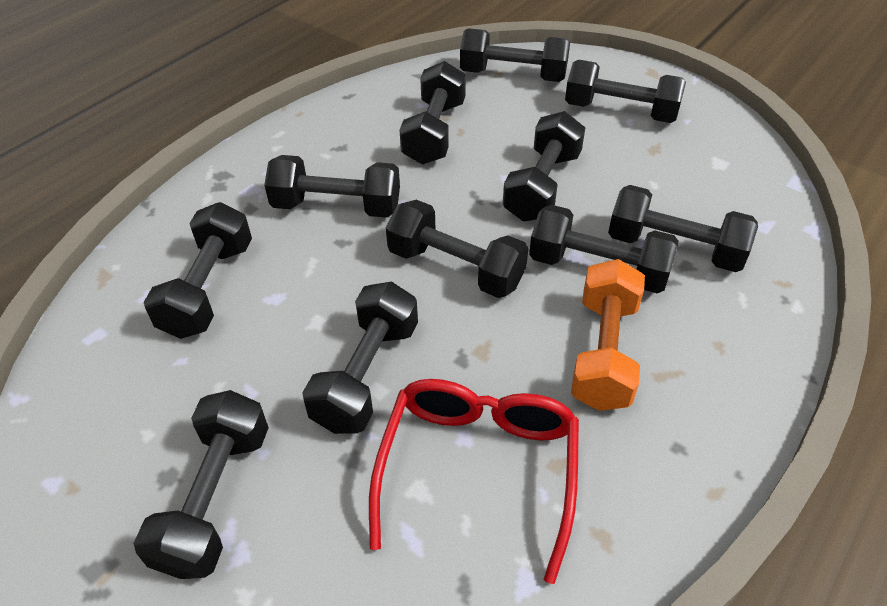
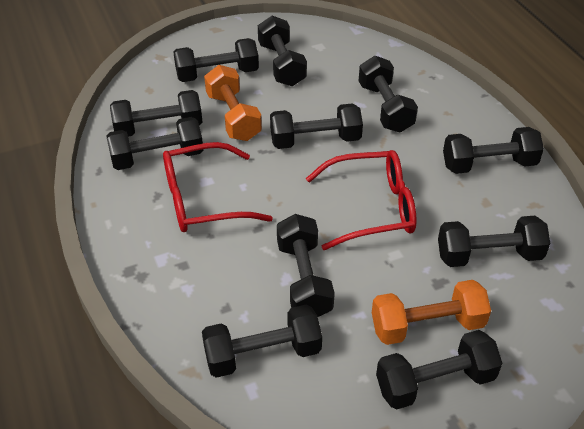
orange dumbbell: [571,259,645,411] = 1 -> [204,65,262,141] [372,280,491,345] = 2
red glasses: [369,379,579,584] = 1 -> [163,142,273,232] [306,150,417,250] = 2

